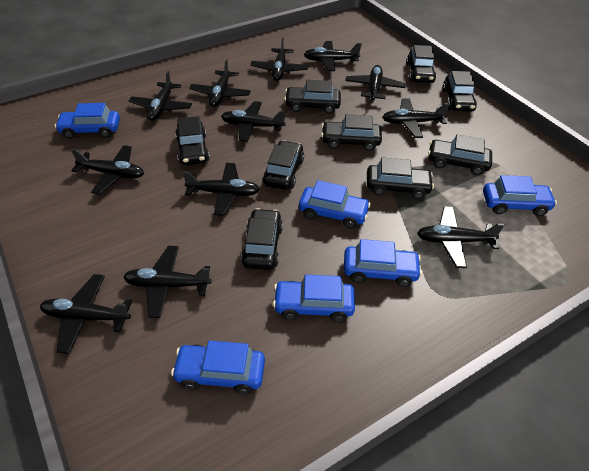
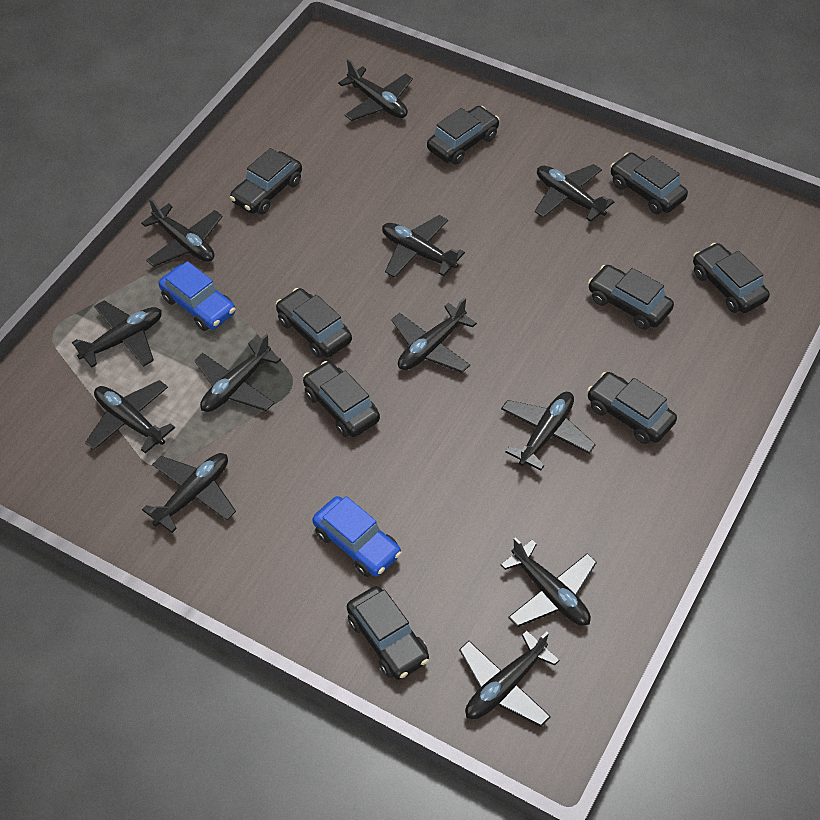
blue car: [55,103,120,139] [171,340,265,395] [273,275,355,323] [299,180,371,229] [344,239,422,287] [483,175,557,216] = 6 -> [159,261,236,331] [312,496,402,577] = 2

